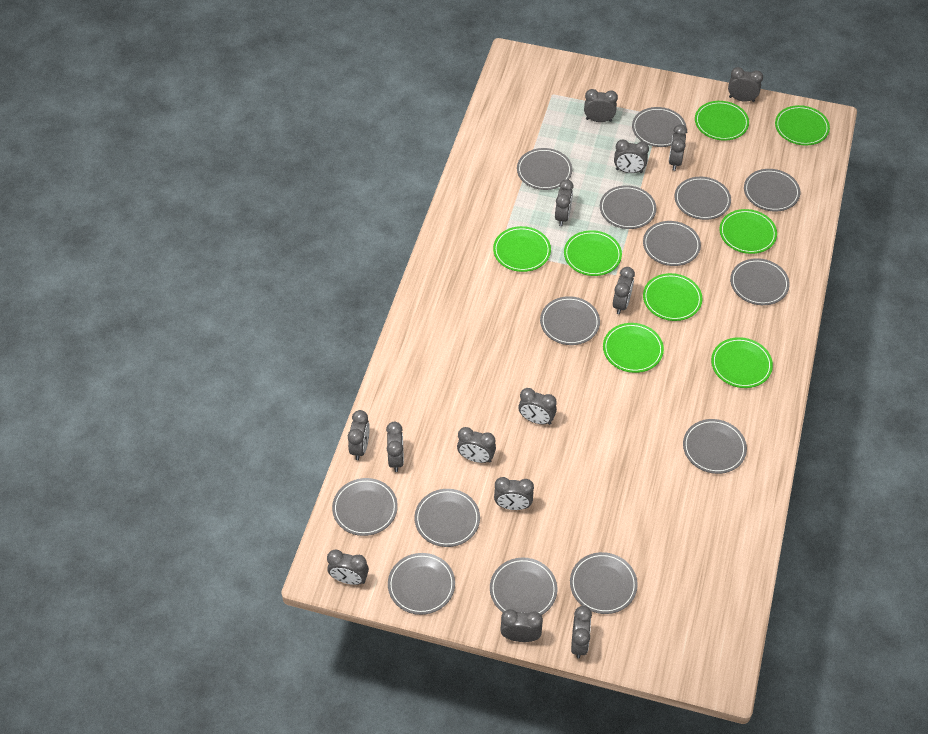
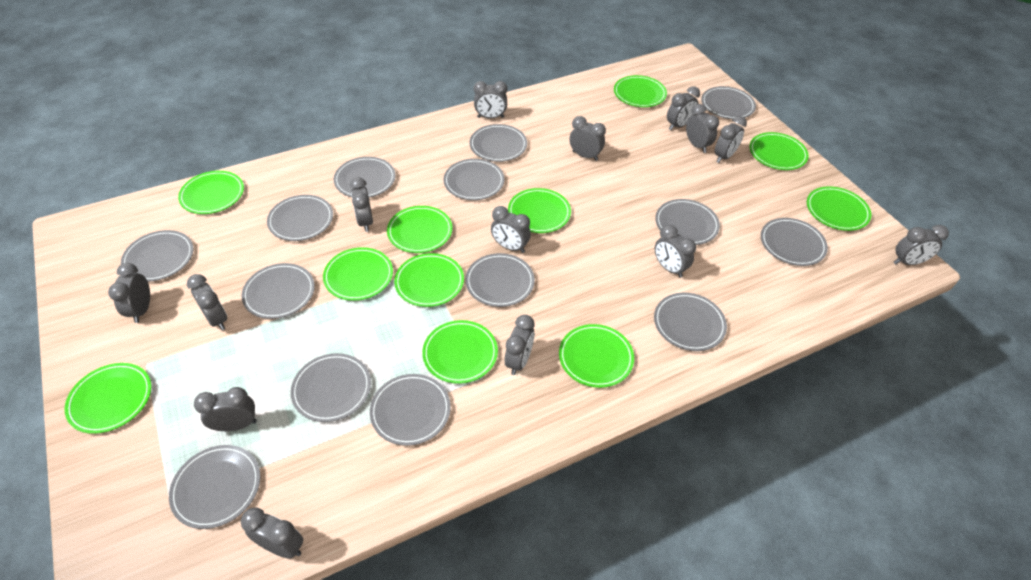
green plate: [493,226,551,272] [564,230,622,276] [603,323,664,373] [643,273,702,321] [695,101,749,141] [711,337,773,388] [719,209,777,254] [775,105,830,146] = 8 -> [64,363,151,434] [178,171,244,214] [323,247,393,301] [387,206,452,253] [394,253,464,307] [422,320,498,384] [508,188,571,233] [559,324,634,388] [614,75,667,107] [749,132,809,170] [807,186,871,231] = 11

